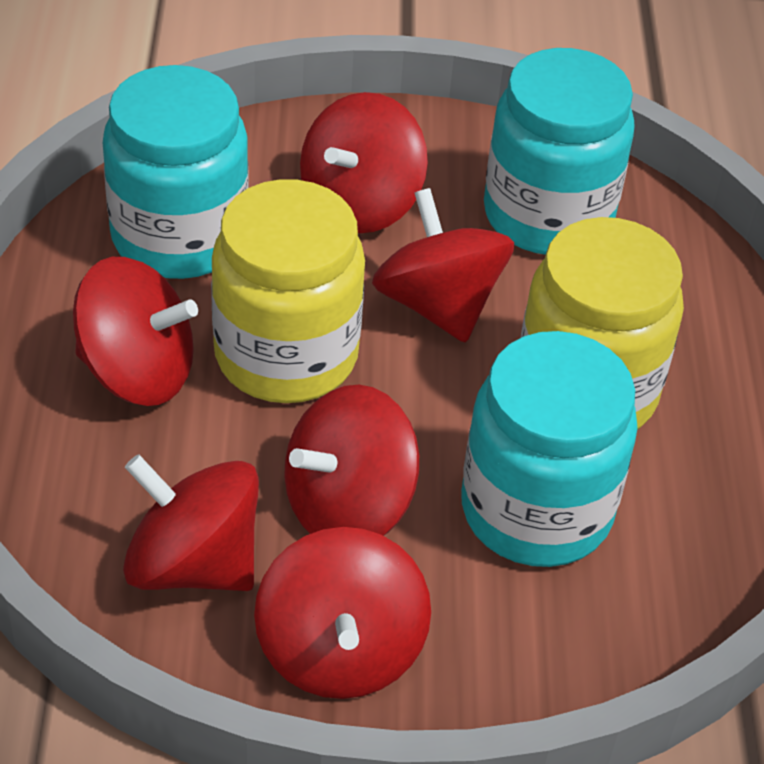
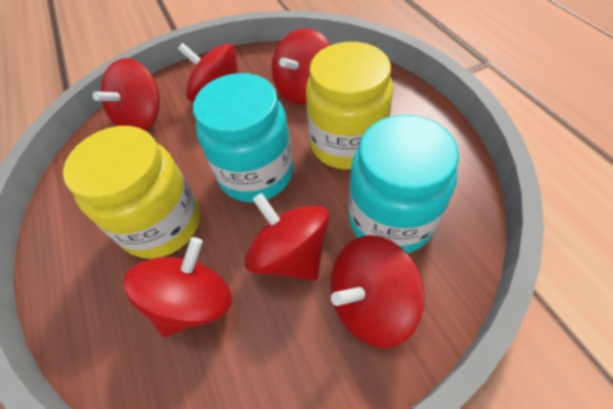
turquoise jar: [103,65,249,279] [461,331,638,567] [484,48,635,255] = 3 -> [193,73,293,202] [348,115,459,253] = 2

